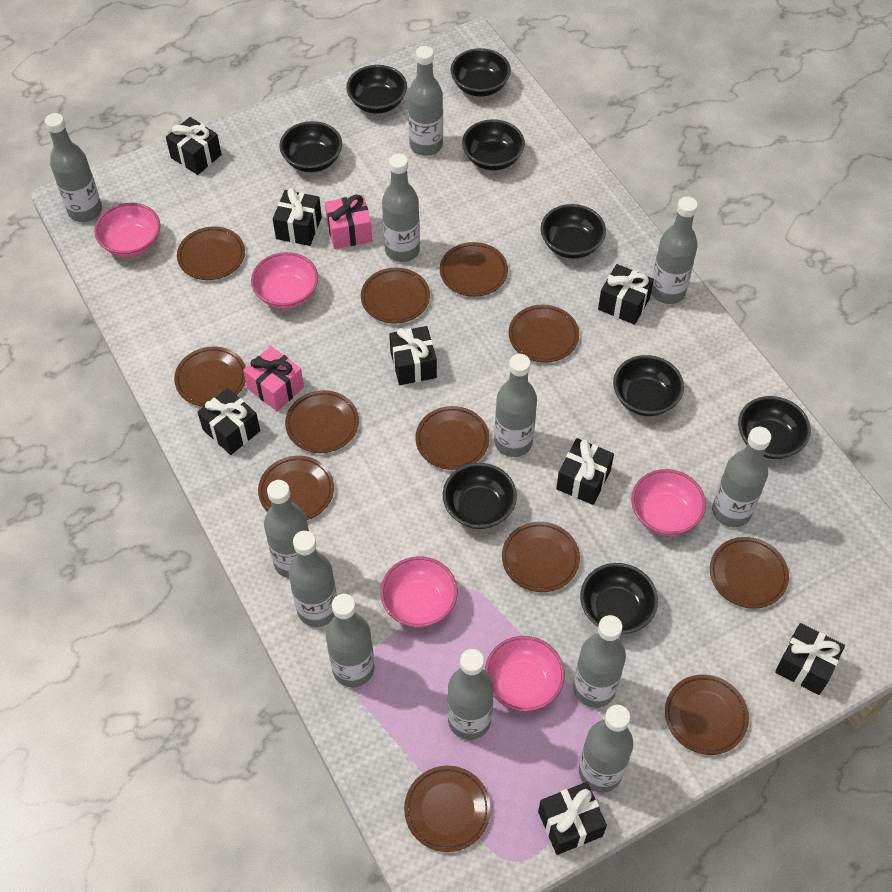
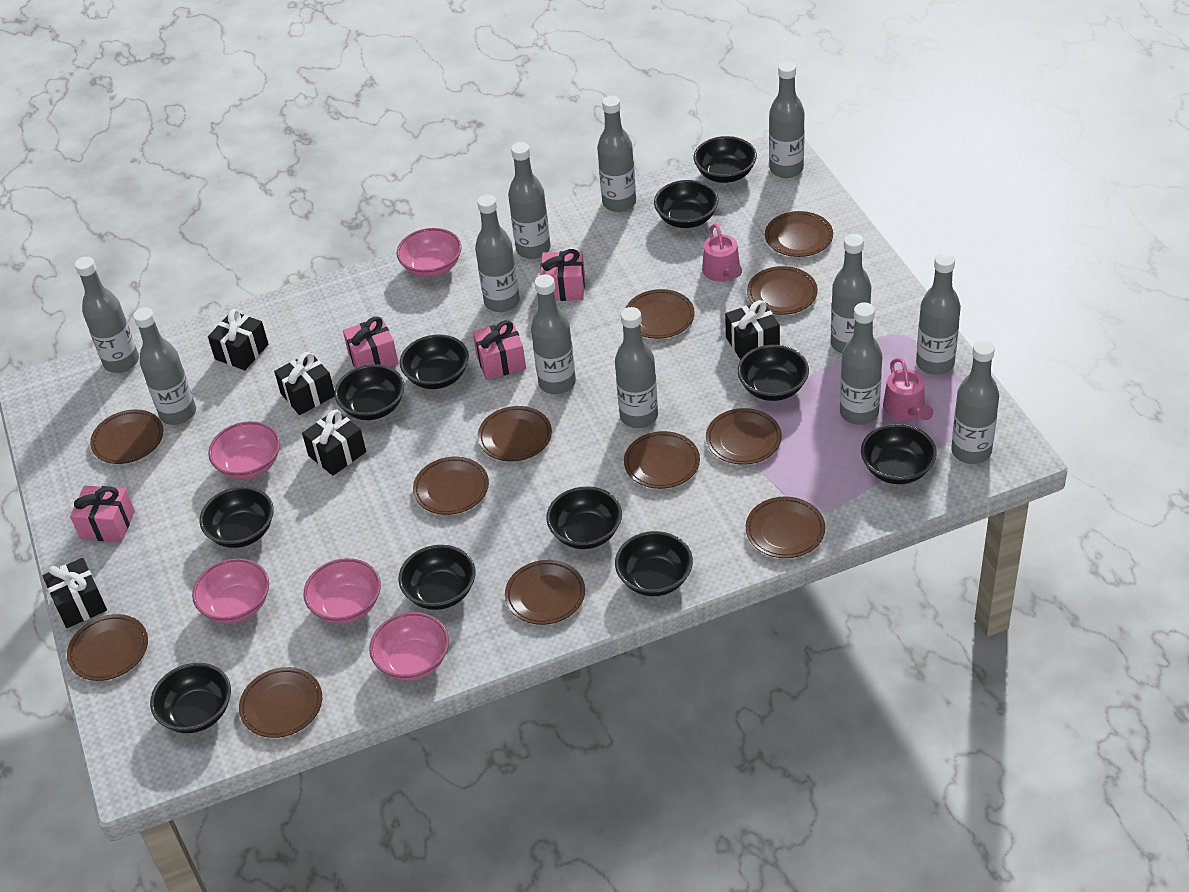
black bowl: [279,121,342,172] [346,65,407,114] [443,463,517,529] [450,48,511,97] [462,119,525,170] [540,204,606,259] [580,563,658,634] [613,355,684,416] [738,396,811,459] = 9 -> [150,663,231,733] [199,486,274,548] [334,364,404,420] [398,545,476,610] [400,335,469,389] [546,486,622,549] [615,531,693,596] [654,180,719,228] [694,136,757,183] [737,345,809,401] [861,424,937,484] = 11
black gift: [166,117,222,175] [198,388,260,455] [273,188,322,246] [389,326,437,385] [538,782,607,855] [556,438,614,505] [598,264,654,325] [775,623,845,695] = 8 -> [43,558,107,628] [208,309,269,370] [274,352,335,415] [302,410,366,476] [725,300,780,360] = 5
pink gift: [243,346,304,411] [325,195,372,249] = 2 -> [70,486,135,542] [343,317,398,368] [473,320,526,380] [540,249,585,301] = 4
pink watering can: none = 0 -> [702,223,742,282] [883,358,933,420] = 2

